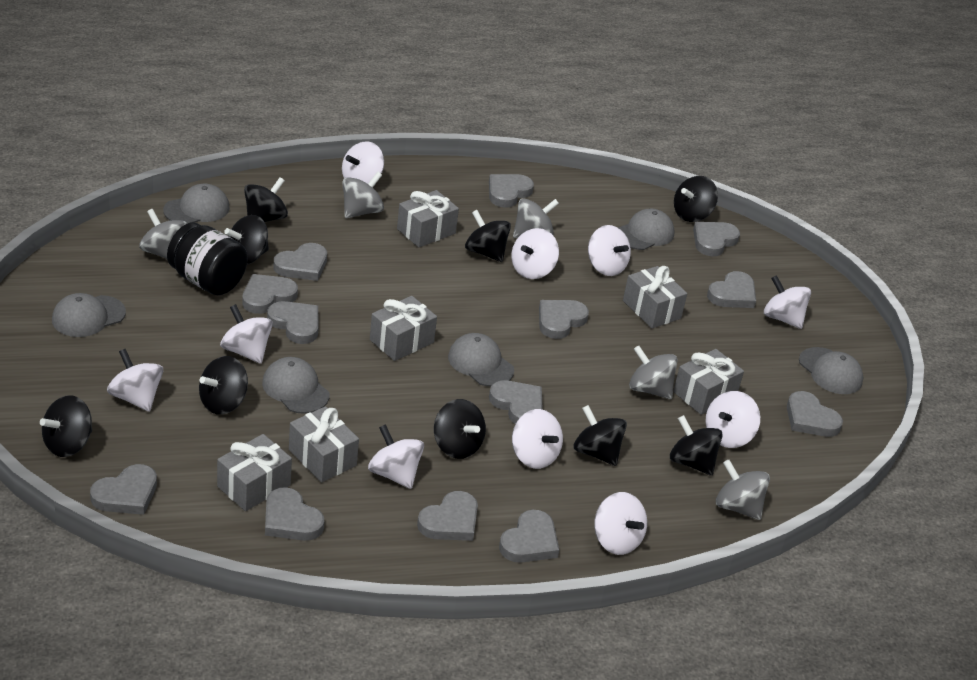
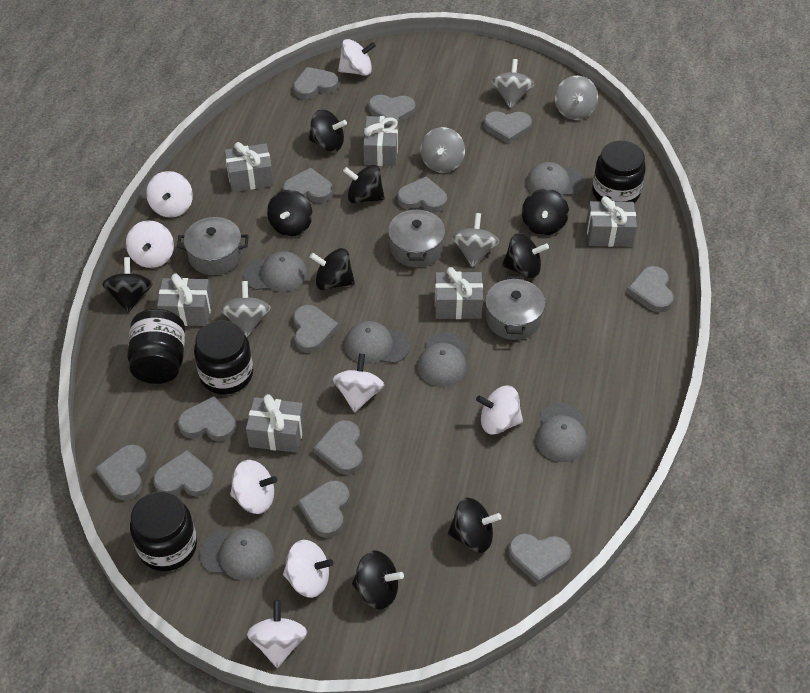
black jar: [167,223,248,295] = 1 -> [127,309,185,384] [130,491,197,571] [194,320,253,394] [592,141,646,203] = 4
grey pot: none = 0 -> [177,217,249,275] [388,208,445,267] [485,276,545,340] = 3
white spinning top: [107,349,163,412] [220,304,273,364] [342,141,384,184] [368,424,424,489] [511,228,559,279] [512,409,563,469] [588,225,631,276] [594,492,647,555] [706,391,760,448] [764,275,811,329] = 10 -> [126,220,174,268] [146,171,193,218] [230,460,277,514] [247,600,307,668] [283,540,334,598] [333,353,384,412] [338,39,376,76] [476,385,523,435] = 8

